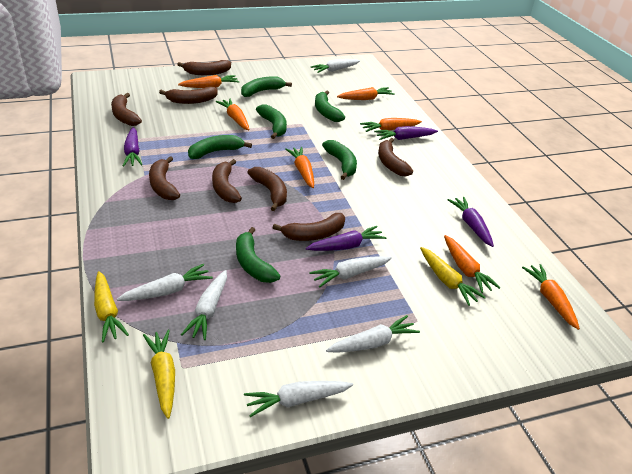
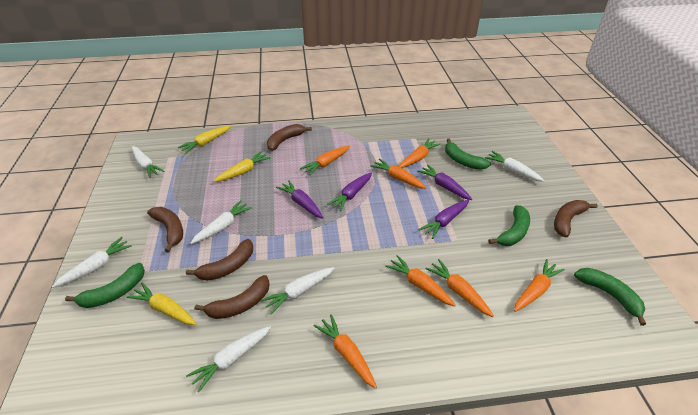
brown banana: [111,93,142,126] [149,156,180,200] [159,87,218,104] [177,60,231,75] [212,159,242,203] [247,167,287,211] [272,213,345,241] [378,138,413,176] = 8 -> [147,207,183,252] [186,239,253,281] [195,275,270,319] [267,124,312,151] [554,200,598,237] = 5
green banana: [188,135,252,159] [236,227,280,283] [241,76,292,97] [256,104,287,139] [315,91,345,122] [322,140,357,180] = 6 -> [65,263,145,308] [445,139,491,170] [488,205,530,246] [574,268,646,326] = 4

